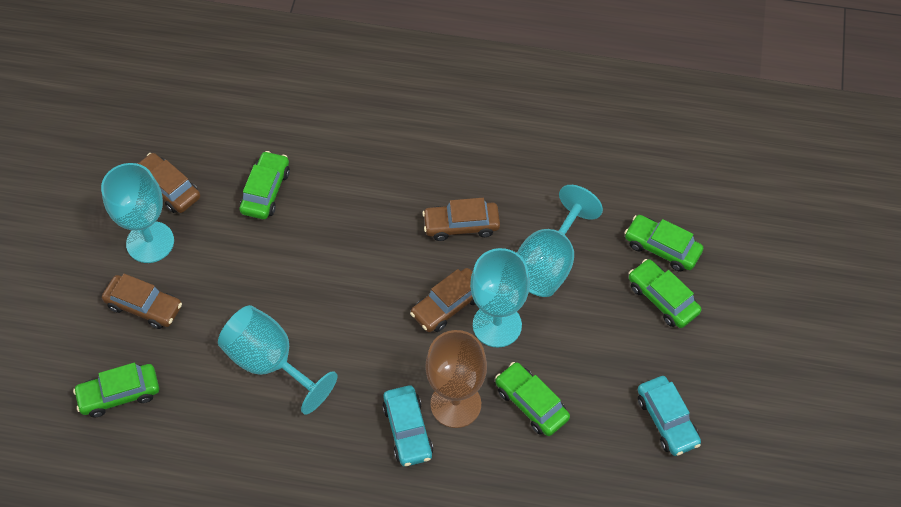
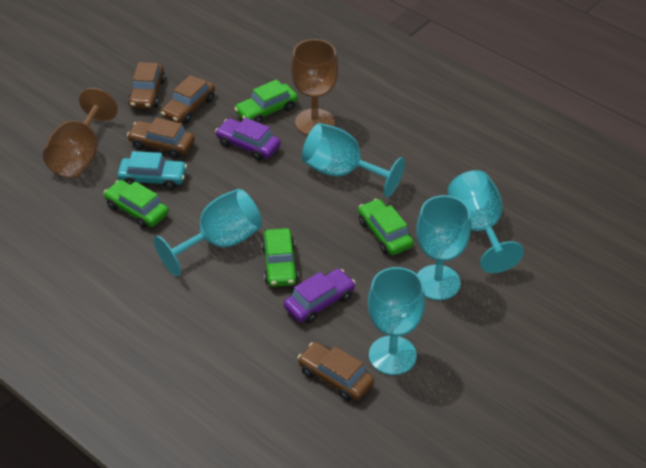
brown goblet: [425,330,487,428] = 1 -> [43,88,118,178] [291,39,338,135] = 2
green car: [73,363,159,417] [240,151,290,219] [495,362,570,436] [625,215,703,272] [629,259,701,328] = 5 -> [104,180,169,229] [234,79,298,123] [261,228,299,287] [358,199,414,255] = 4
purple car: none = 0 -> [215,118,281,161] [284,269,356,324] = 2
turquoise car: [382,386,433,466] [637,376,701,456] = 2 -> [117,151,187,190] = 1
turquoise goblet: [101,163,174,263] [218,305,338,415] [470,248,530,348] [517,185,603,297] = 4 -> [154,189,262,276] [302,123,405,197] [368,267,425,375] [416,195,471,300] [447,170,524,273] = 5

